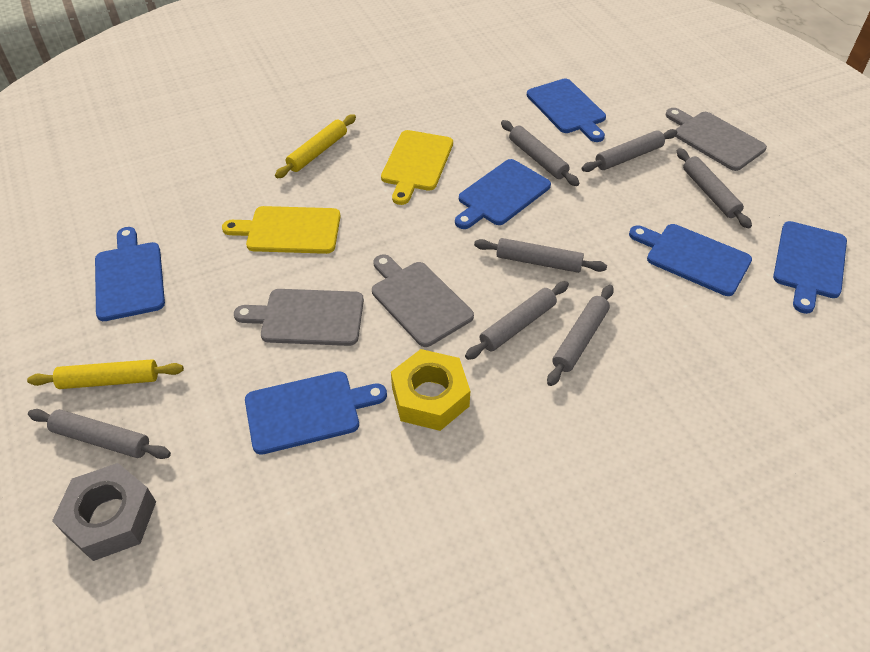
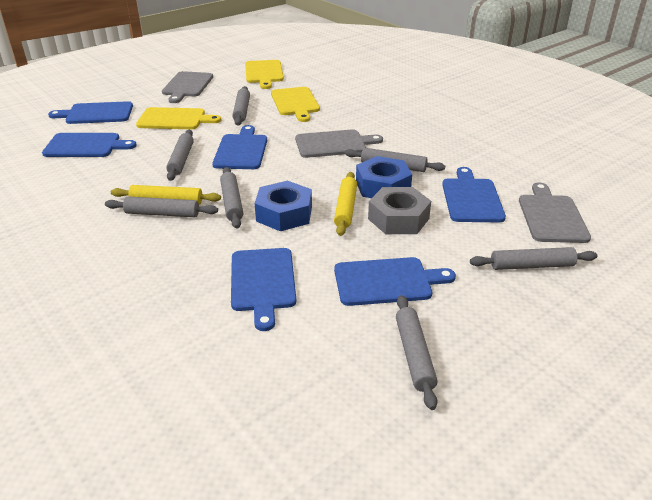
blue nut: none = 0 -> [255,181,312,231] [356,156,412,198] = 2
yellow cutting board: [222,206,341,254] [381,130,453,205] = 2 -> [136,107,221,129] [245,60,284,89] [271,87,320,122] = 3
yellow nut: [391,349,470,431] = 1 -> none = 0

